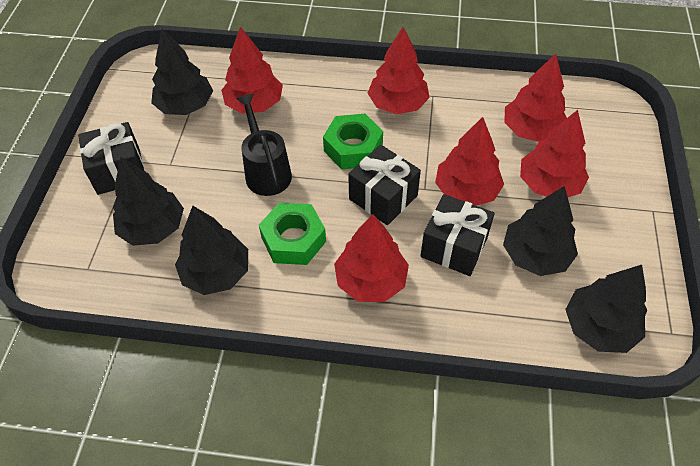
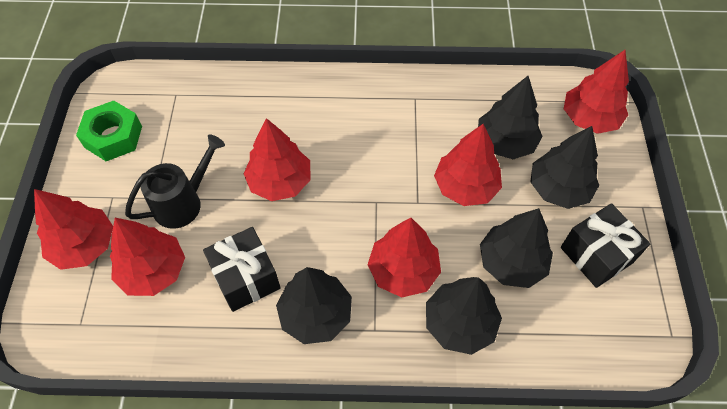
black gift: [78,122,144,195] [348,145,421,225] [420,194,495,276] = 3 -> [203,227,281,312] [561,203,650,288] = 2
green nut: [259,203,326,265] [323,114,383,170] = 2 -> [76,101,142,161] = 1

